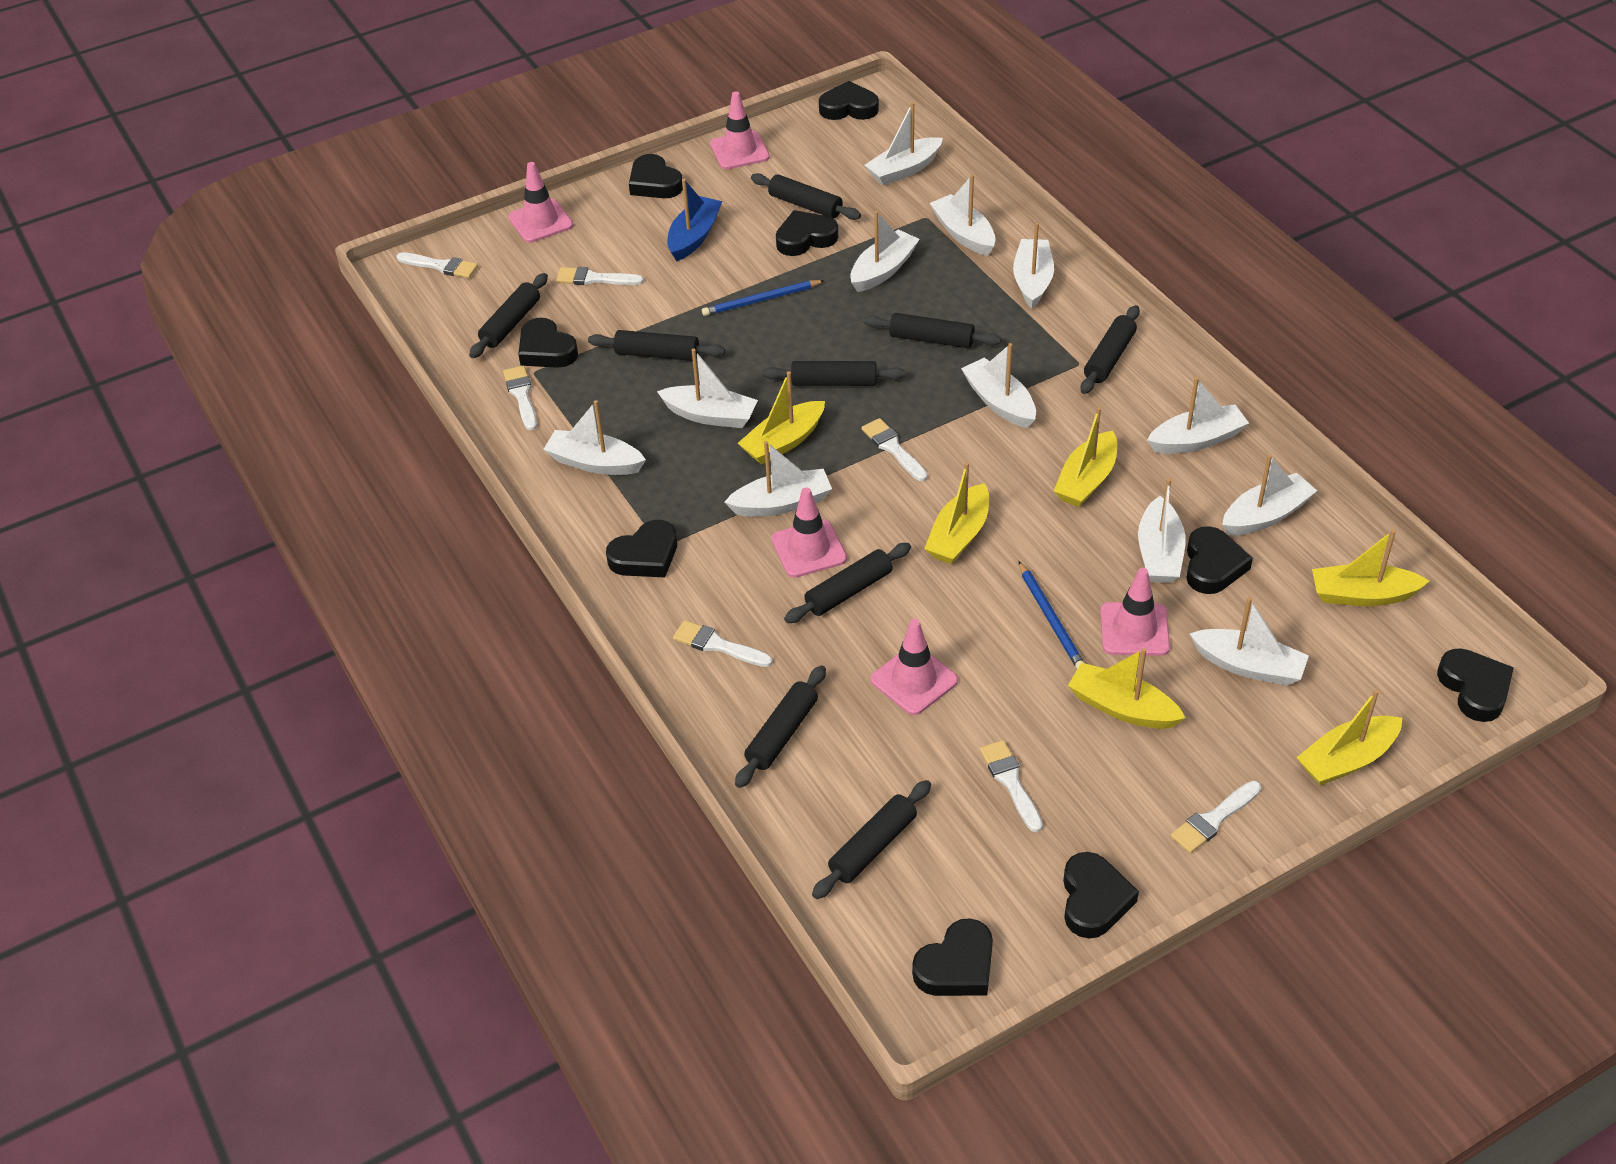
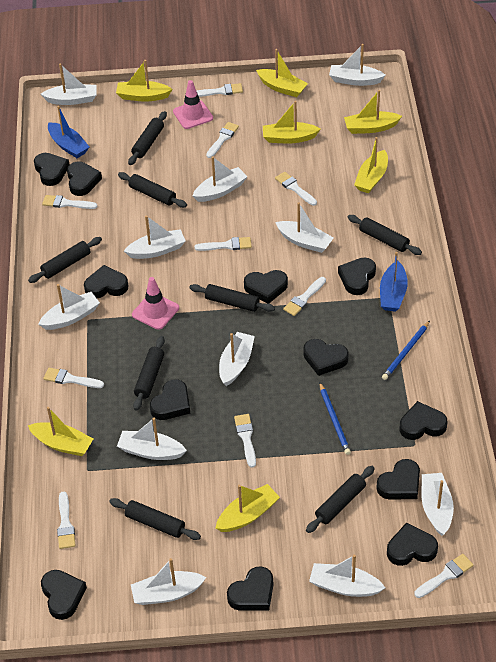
black heart: [518,317,578,368] [606,520,677,577] [629,154,683,198] [776,210,838,256] [819,81,879,120] [912,918,993,996] [1063,852,1139,938] [1186,526,1253,594] [1437,648,1514,722] = 9 -> [34,153,70,186] [41,570,87,620] [67,162,102,196] [84,265,128,298] [150,379,190,420] [227,566,273,611] [244,270,288,304] [303,339,349,376] [338,258,376,295] [376,459,420,500] [387,523,438,566] [399,401,448,440] = 12
black rolling pin: [469,273,548,358] [588,330,725,361] [735,665,826,788] [751,173,861,220] [763,361,905,386] [784,543,911,623] [812,780,931,899] [864,313,1001,348] [1080,305,1140,394] = 9 -> [28,237,102,283] [109,498,201,540] [118,172,187,208] [128,111,167,165] [133,336,165,411] [190,284,275,312] [306,466,375,533] [348,215,422,255] = 8
blue boat: [667,179,722,261] = 1 -> [48,106,89,158] [380,252,408,312] = 2
pink traffic cone: [508,162,573,243] [710,91,770,169] [771,488,847,578] [871,619,958,715] [1100,568,1170,656] = 5 -> [132,277,179,330] [173,80,213,129] = 2
white boat: [543,400,646,475] [657,349,758,428] [724,441,832,517] [850,211,920,292] [864,102,943,185] [930,175,996,256] [961,343,1036,428] [1013,222,1054,308] [1138,478,1186,583] [1147,377,1249,454] [1190,597,1309,686] [1222,454,1317,535] = 12 -> [38,284,100,330] [41,64,97,105] [117,418,187,460] [124,215,186,259] [131,558,206,605] [193,156,248,202] [219,332,255,386] [275,202,334,253] [309,555,385,597] [329,44,386,86] [422,473,454,536] = 11
white brush: [396,252,478,278] [503,366,537,431] [556,267,644,285] [673,620,773,667] [861,418,928,481] [980,740,1043,832] [1170,780,1261,853] = 7 -> [42,195,97,209] [44,368,104,388] [57,492,75,549] [195,237,252,251] [197,83,243,97] [206,122,239,158] [234,414,256,468] [275,172,317,206] [283,277,326,316] [415,554,474,598] = 10
yellow boat: [738,371,825,464] [924,462,989,564] [1054,407,1117,507] [1068,648,1185,729] [1296,689,1402,786] [1312,529,1429,606] = 6 -> [28,407,93,456] [116,60,173,102] [216,484,280,532] [256,49,308,97] [263,101,321,144] [344,90,402,134] [354,137,388,193] = 7

